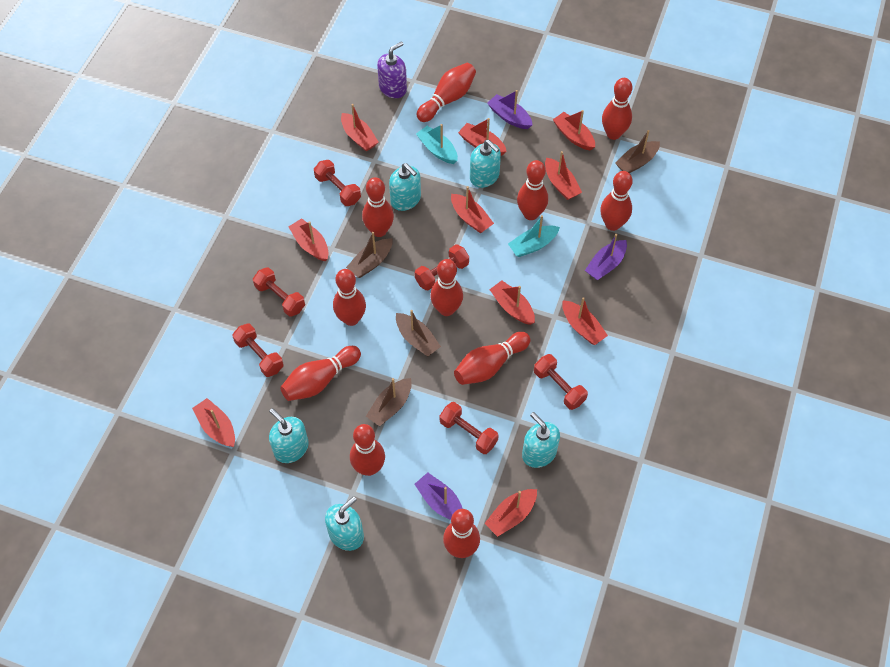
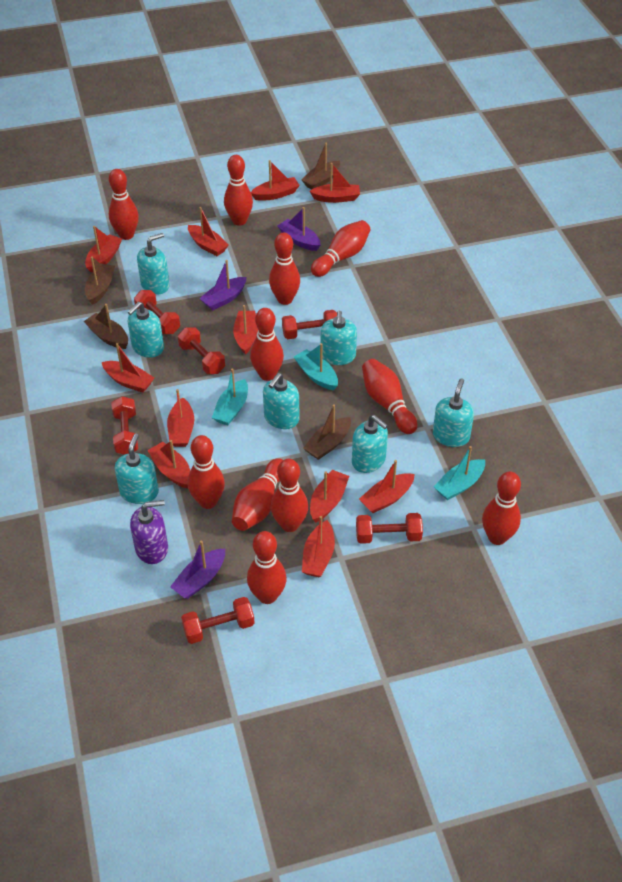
red boat: [192,398,235,447] [289,218,329,261] [341,104,379,151] [451,186,494,233] [458,118,507,156] [485,489,537,537] [489,280,535,325] [545,151,582,200] [553,110,595,150] [562,297,608,345] = 10 -> [85,226,122,272] [102,343,154,393] [147,440,190,489] [167,389,194,447] [188,207,229,256] [233,305,258,355] [251,160,300,201] [302,516,335,577] [309,163,360,203] [310,470,349,522] [359,460,415,513] = 11
turquoise boat: [416,124,458,164] [508,215,560,257] = 2 -> [212,368,248,425] [294,343,338,391] [434,446,485,500] = 3
turquoise soap dispenser: [269,408,309,463] [325,496,364,551] [389,163,421,211] [470,140,501,188] [522,412,560,468] = 5 -> [115,434,159,504] [128,302,164,358] [137,233,170,295] [263,373,299,429] [321,311,357,365] [352,415,388,473] [433,378,474,447] = 7

